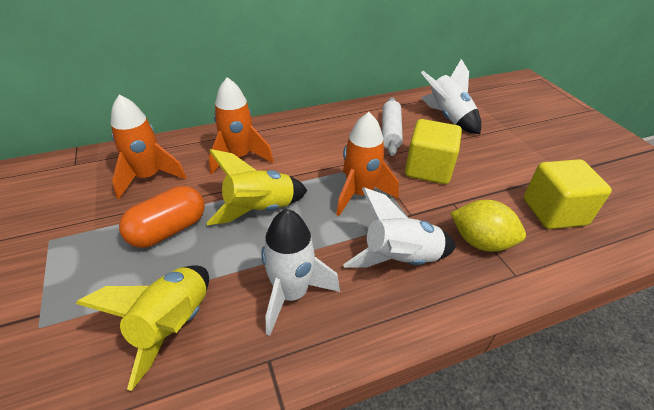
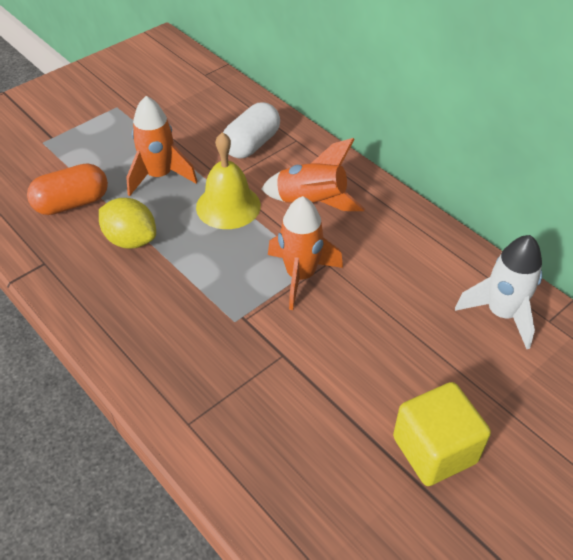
white capsule: none = 0 -> [223,102,280,158] = 1
white rocket: [261,209,340,336] [343,187,456,268] [421,59,481,134] = 3 -> [455,235,542,349] = 1
white rolling pin: [382,97,403,156] = 1 -> none = 0
yellow bell: none = 0 -> [196,132,261,229] = 1
yellow cube: [405,119,462,184] [524,159,612,229] = 2 -> [393,382,491,486] = 1
yellow rocket: [76,265,209,391] [207,149,308,225] = 2 -> none = 0

